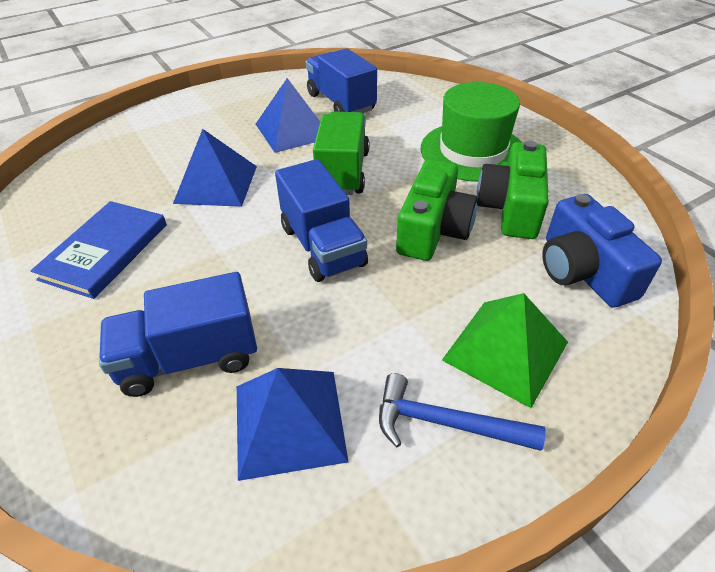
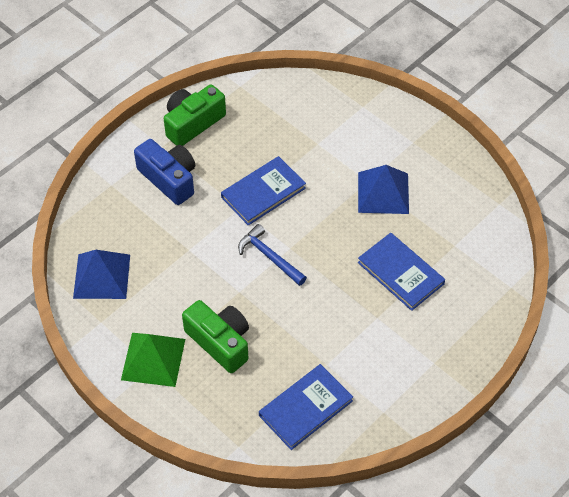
blue book: [31,201,167,299] = 1 -> [221,156,306,226] [259,364,353,450] [358,233,445,311] = 3
blue pyramid: [173,129,257,207] [237,368,348,481] [256,78,320,153] = 3 -> [73,250,130,299] [358,165,409,214] = 2
blue truck: [99,272,257,397] [275,159,368,282] [306,48,377,113] = 3 -> none = 0
green hat: [421,82,521,182] = 1 -> none = 0
green truck: [313,111,369,195] = 1 -> none = 0

